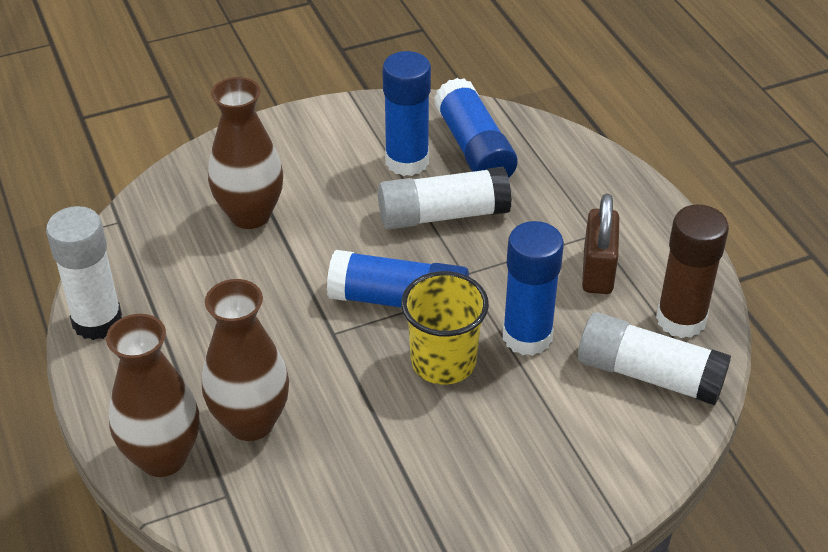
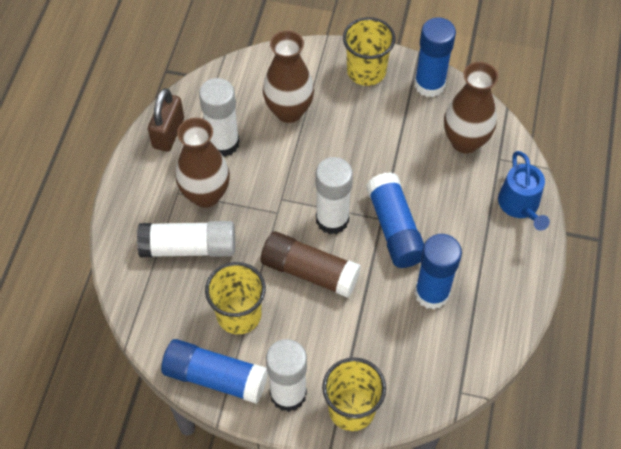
blue watering can: none = 0 -> [498,151,550,230] = 1
white glue stick: [46,206,122,340] [378,167,512,229] [578,312,731,405] = 3 -> [137,221,235,257] [199,78,240,157] [266,339,307,412] [315,157,353,234] = 4
yellow cup: [401,271,489,385] = 1 -> [205,262,266,334] [322,357,386,431] [343,17,395,86] = 3

